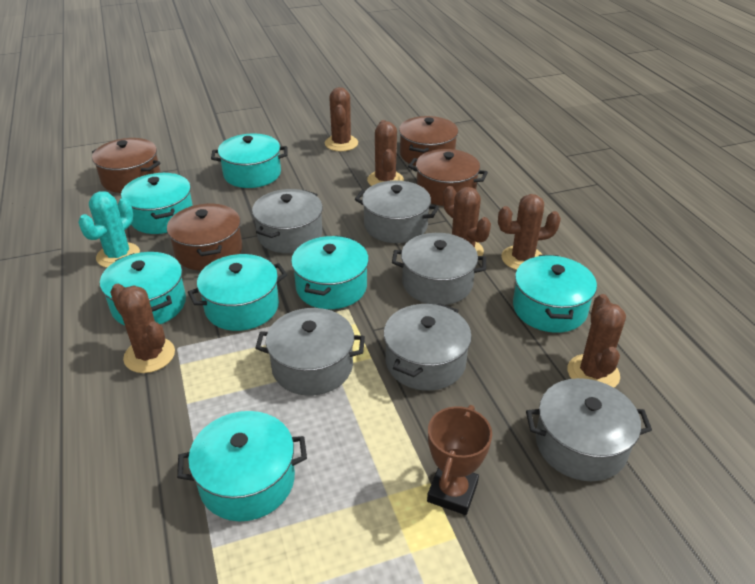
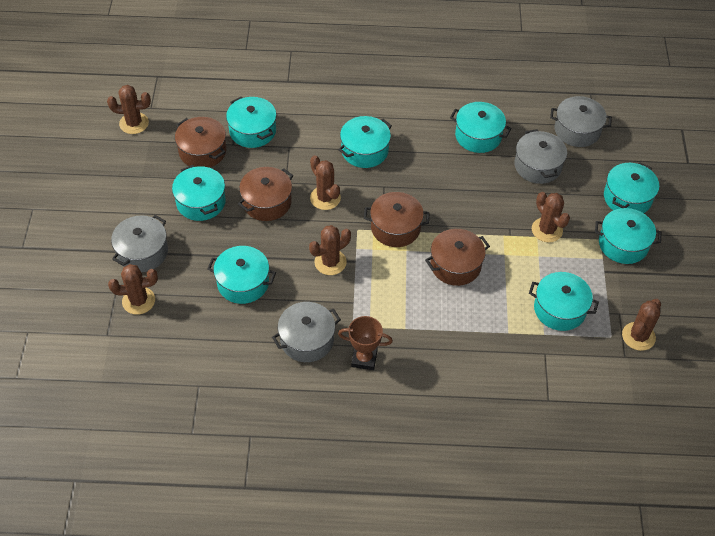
grey pot: [252,189,323,253] [255,308,365,396] [355,180,439,243] [384,303,472,391] [392,233,486,305] [526,378,652,481] = 6 -> [111,215,168,272] [272,302,341,362] [514,129,567,184] [550,96,612,147] = 4
turquoise cactus: [78,191,140,268] = 1 -> none = 0
turquoise pot: [100,252,186,325] [121,173,193,234] [177,411,307,521] [188,254,287,331] [211,134,287,188] [291,235,369,309] [513,255,597,333] = 7 -> [172,165,226,221] [207,246,276,304] [226,97,277,148] [338,116,392,168] [450,102,511,153] [529,272,599,331] [595,208,661,264] [604,162,659,213] = 8

